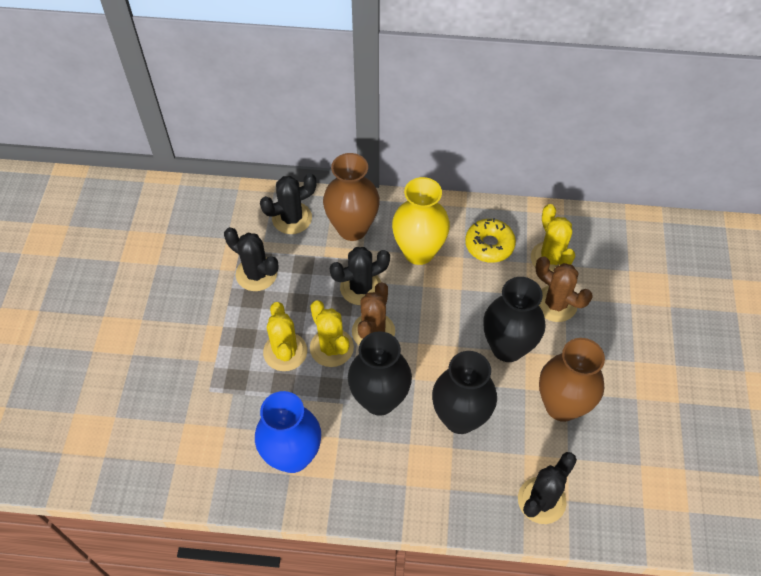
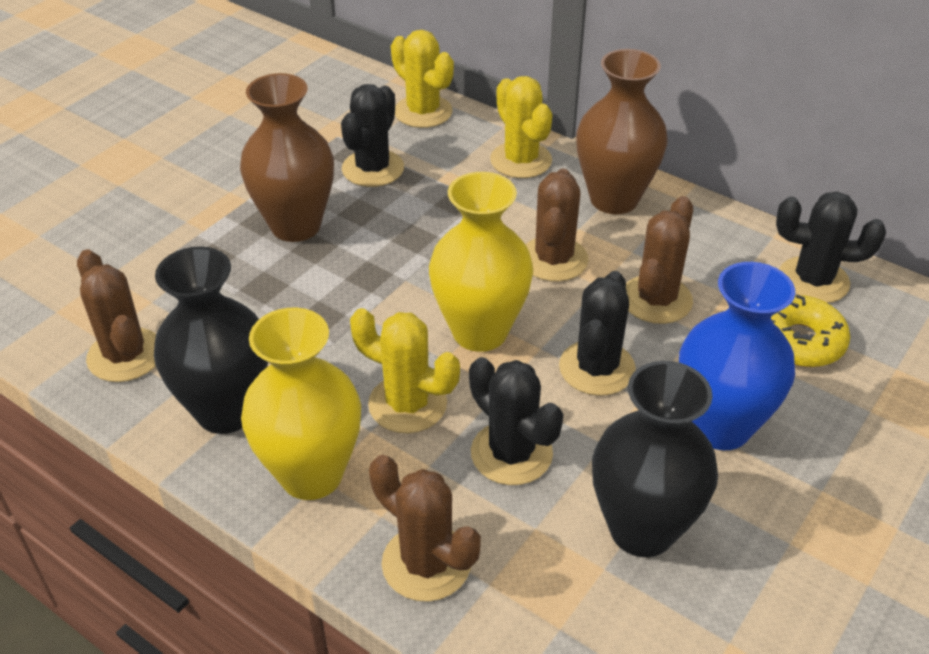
black vase: [348,331,412,416] [432,351,497,434] [483,277,546,362] = 3 -> [154,246,268,434] [592,361,718,557] = 2
brown cactus: [352,282,395,345] [536,256,593,322] = 2 -> [77,250,156,382] [369,455,481,602] [526,168,589,282] [626,196,693,324] = 4
yellow vase: [392,177,450,265] = 1 -> [241,308,361,500] [429,172,533,352] = 2

